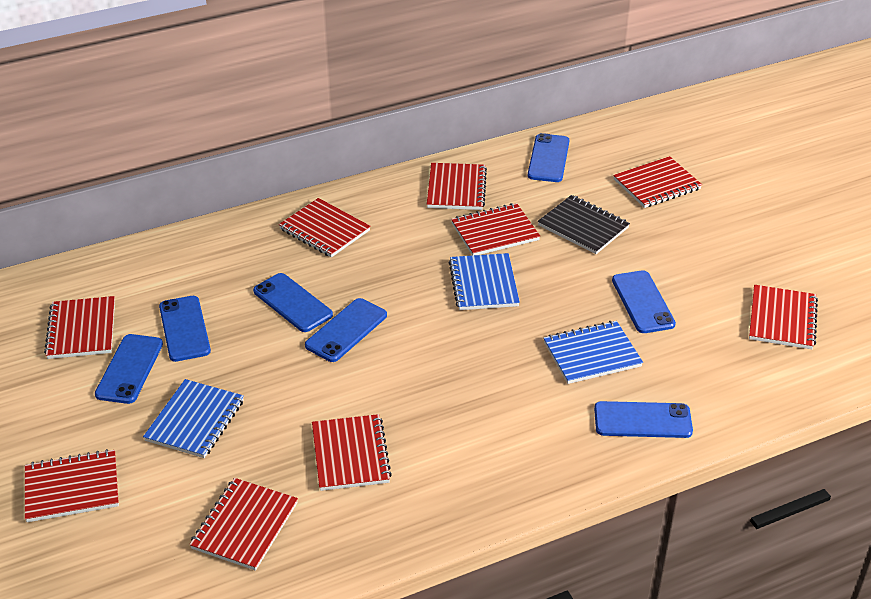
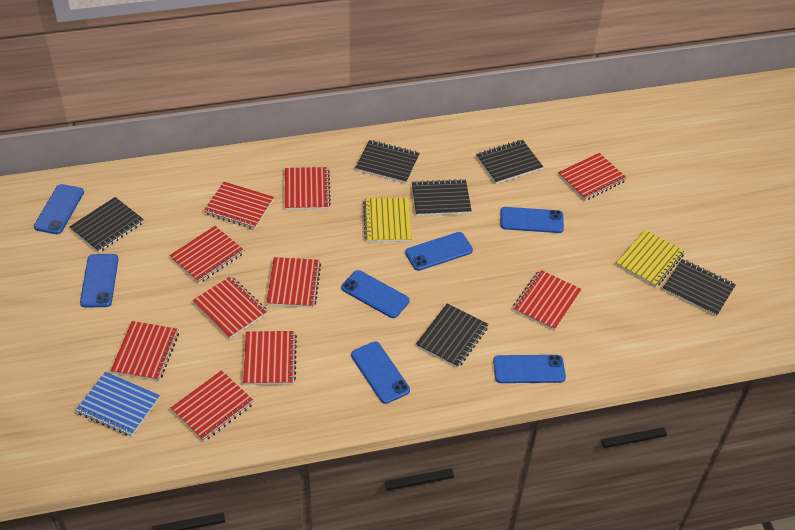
black notebook: [538,195,630,254] = 1 -> [70,197,144,253] [355,140,420,183] [412,179,472,216] [416,304,489,368] [476,140,543,184] [663,259,736,316] = 6
blue notebook: [143,379,244,458] [449,253,520,310] [543,321,643,384] = 3 -> [76,372,160,437] = 1
red notebook: [25,449,119,522] [44,296,115,359] [189,478,298,571] [279,198,371,258] [312,414,392,491] [427,163,487,210] [451,203,540,256] [613,156,702,208] [749,285,818,349] = 9 -> [110,321,179,381] [169,226,244,283] [171,370,254,441] [192,276,268,339] [204,182,274,229] [243,331,297,385] [266,257,321,308] [285,167,331,210] [513,270,582,331] [558,153,627,201] = 10
yellow notebook: none = 0 -> [363,198,412,242] [616,230,685,287] = 2

